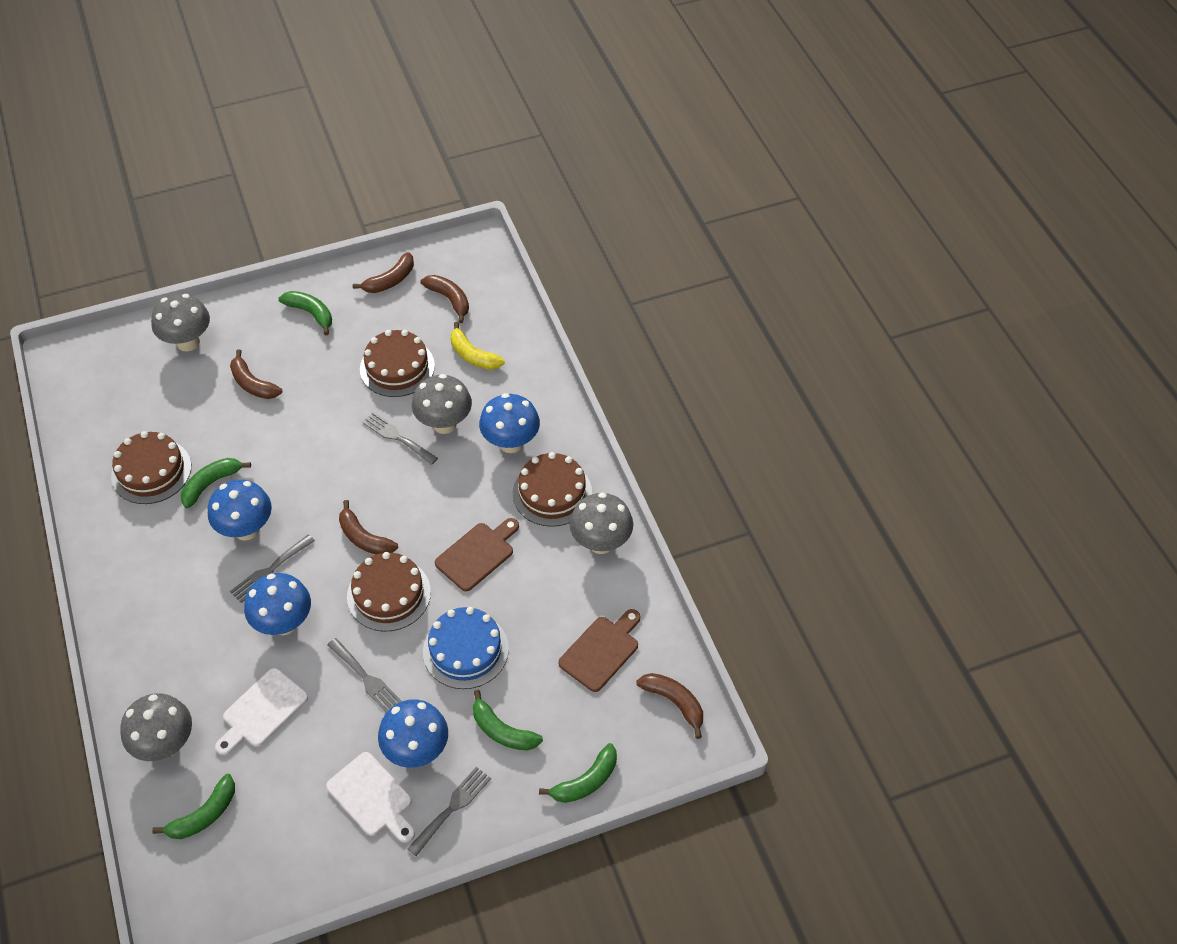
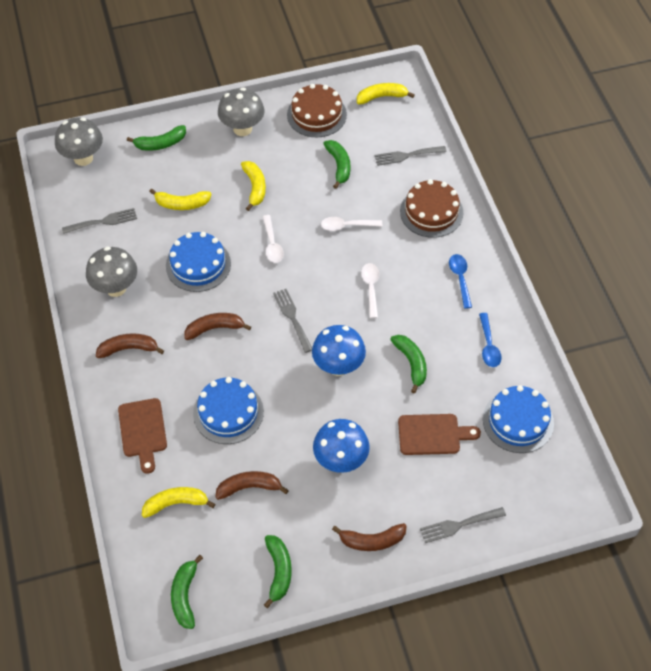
blue cake: [423,607,509,689] = 1 -> [166,232,231,292] [193,377,264,444] [483,385,554,453] = 3
blue mushroom: [208,480,272,541] [244,573,311,635] [378,699,448,768] [479,393,540,453] = 4 -> [312,325,366,376] [313,419,370,473] = 2
blue spoon: none = 0 -> [449,254,472,309] [479,313,502,367] = 2
brown banana: [230,349,282,399] [339,500,398,555] [353,252,414,293] [421,275,469,323] [636,673,703,739] = 5 -> [96,333,164,358] [184,313,251,340] [216,471,289,500] [332,523,407,551] = 4
brown cake: [111,431,191,504] [347,552,431,631] [360,330,435,397] [513,452,592,527] = 4 -> [287,84,347,137] [400,179,463,238] = 2
grey mushroom: [120,693,192,761] [151,294,210,351] [412,374,472,434] [570,493,633,554] = 4 -> [55,117,103,166] [86,247,137,297] [218,87,264,136] = 3
white cutting board: [215,668,308,756] [326,752,415,843] = 2 -> none = 0
white spoon: none = 0 -> [263,215,284,263] [321,217,382,231] [361,263,379,318] = 3
yellow banana: [451,322,505,370] = 1 -> [142,487,215,518] [149,189,212,210] [241,161,266,211] [357,83,415,104] = 4

